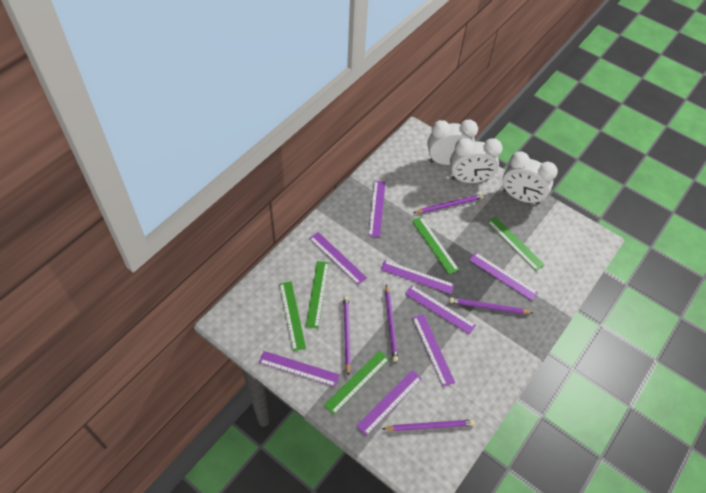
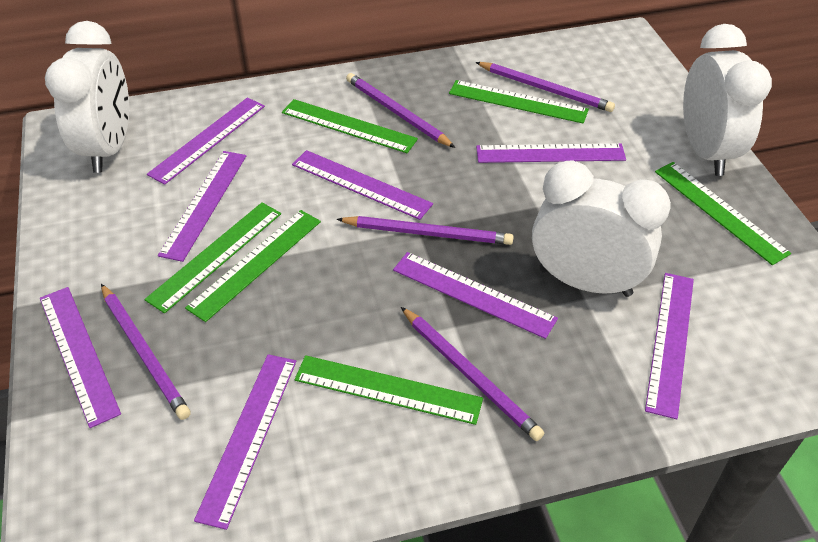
green ruler: [279,281,306,351] [306,261,329,328] [324,351,389,415] [412,217,459,274] [487,216,545,271] = 5 -> [144,202,281,313] [185,210,321,322] [282,99,418,153] [294,355,483,425] [449,80,589,124] [655,162,791,265] = 6

